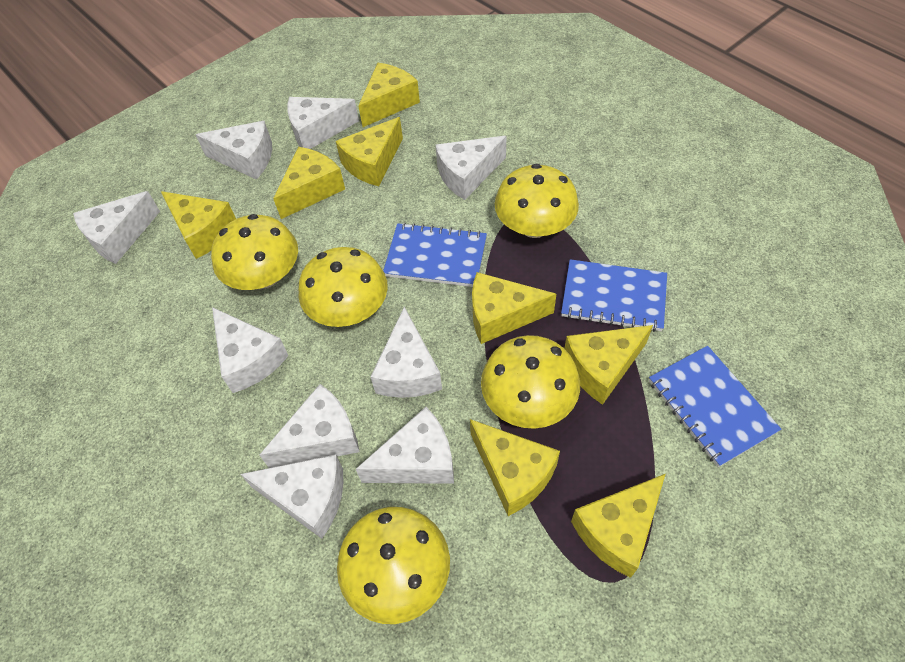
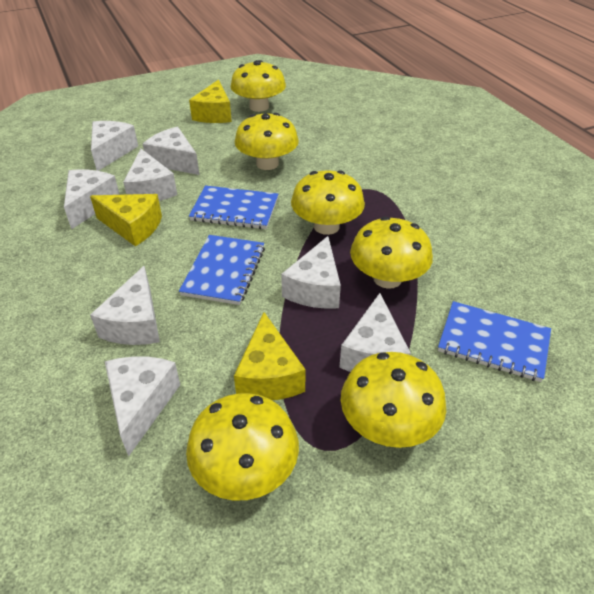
white cheese: [73,191,160,264] [196,121,272,179] [212,307,289,393] [241,454,344,539] [260,384,360,468] [287,97,359,149] [356,407,454,484] [370,307,442,398] [436,136,507,200] = 9 -> [64,169,120,229] [90,266,160,345] [91,121,138,171] [105,356,180,457] [123,149,177,201] [143,127,199,175] [281,236,341,309] [339,293,411,372] = 8
yellow cheese: [161,191,236,259] [273,147,345,219] [336,117,403,186] [358,63,420,127] [470,419,560,516] [472,272,556,344] [564,325,653,405] [571,474,665,578] = 8 -> [90,194,162,246] [189,79,232,123] [234,312,306,400] = 3
yellow mushroom: [211,214,298,290] [299,247,388,327] [337,507,450,624] [481,335,580,429] [495,164,579,238] = 5 -> [186,393,299,501] [231,60,286,112] [235,113,299,170] [291,170,365,235] [341,352,446,448] [350,216,433,289] = 6

